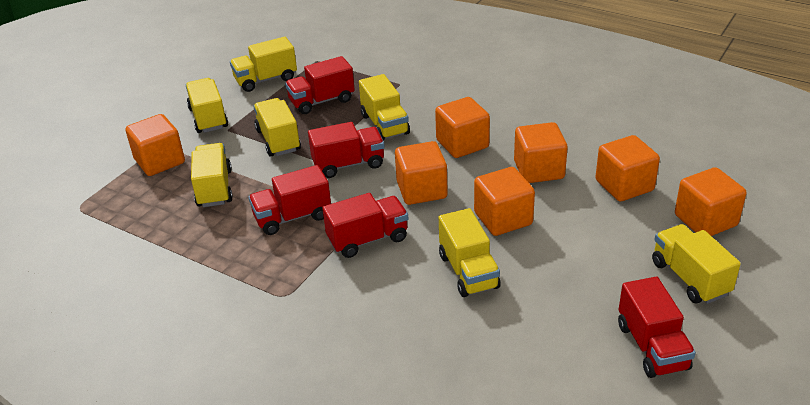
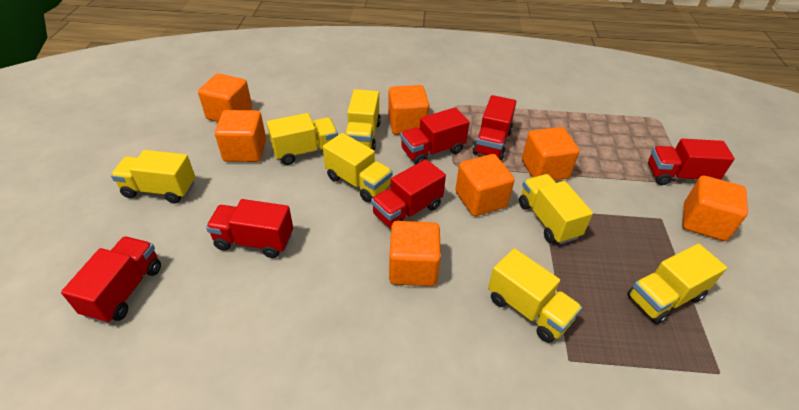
red truck: [248,165,331,235] [285,56,355,114] [308,122,385,178] [322,193,408,258] [618,277,696,378] = 5 -> [61,237,161,323] [206,199,293,258] [371,159,446,228] [400,107,470,165] [473,95,516,160] [648,139,735,185] = 6

